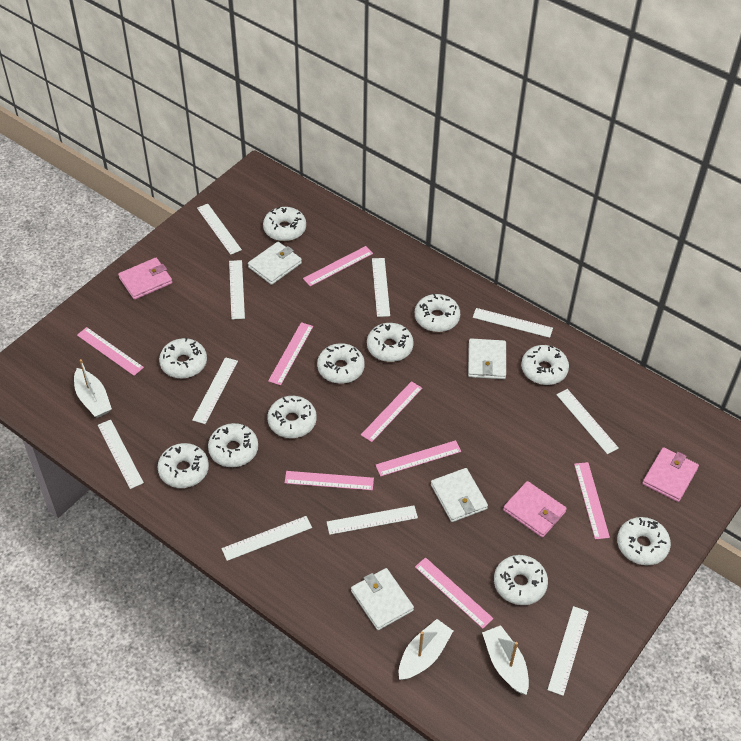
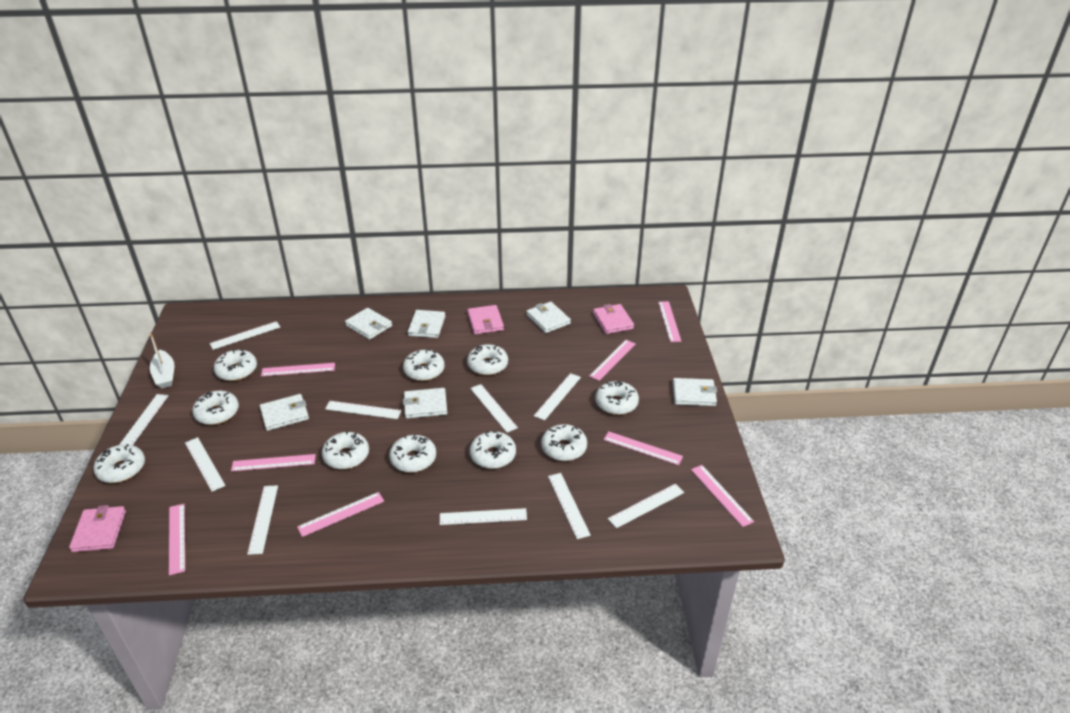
white boat: [74,359,112,418] [399,619,453,680] [482,625,529,695] = 3 -> [150,334,174,388] = 1
white donut: [158,443,209,488] [159,338,207,379] [208,423,258,467] [263,207,306,241] [267,396,317,438] [317,343,365,384] [367,323,414,362] [415,294,460,332] [494,555,548,605] [521,345,569,385] [617,517,671,565] = 11 -> [93,444,145,483] [192,391,239,425] [214,349,257,381] [322,431,369,469] [389,434,436,473] [403,349,445,381] [467,344,508,375] [470,431,516,469] [541,424,587,461] [595,381,639,415] = 10
white wallet: [248,242,302,285] [351,568,414,630] [431,468,488,522] [468,339,506,379] = 4 -> [260,394,309,431] [345,308,392,340] [403,388,447,419] [408,310,445,338] [526,302,571,333] [673,378,717,406] = 6

